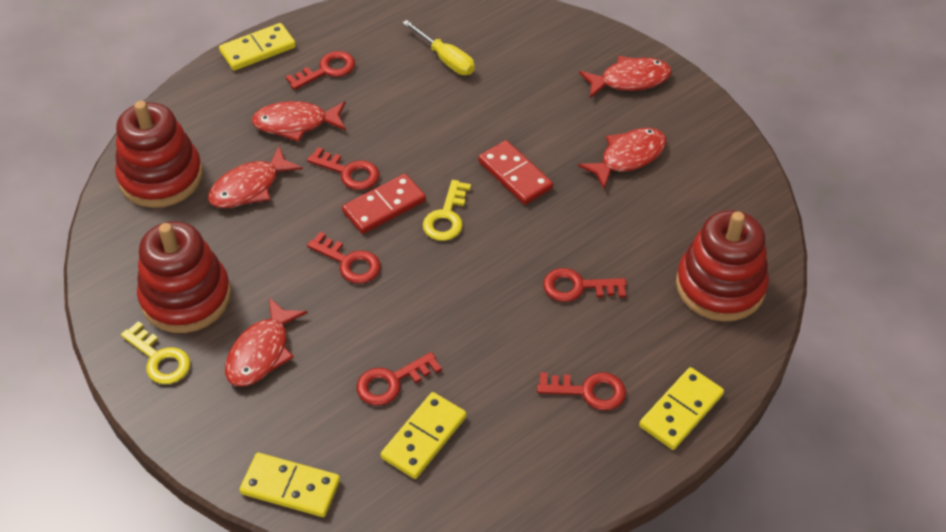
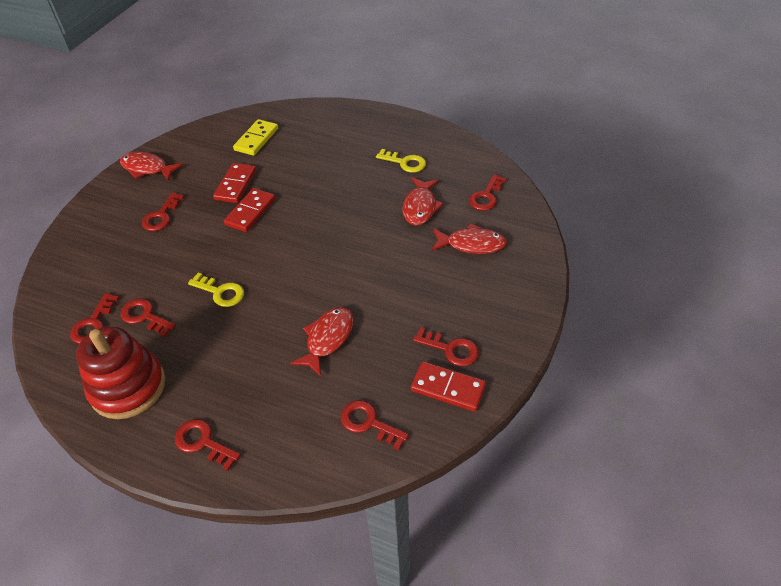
red domino: [342,174,426,234] [478,140,553,205] = 2 -> [213,163,257,203] [224,188,276,232] [411,361,486,412] = 3
red fish: [208,146,303,208] [225,298,307,387] [252,101,346,142] [578,128,666,189] [579,56,672,98] = 5 -> [120,152,184,181] [290,307,354,377] [402,177,444,225] [432,223,507,254] = 4
red key: [285,51,355,90] [307,147,380,190] [307,232,381,284] [356,352,442,406] [537,372,626,411] [543,268,627,302] = 6 -> [70,293,120,344] [120,298,176,337] [142,193,184,231] [175,419,241,471] [341,400,409,450] [413,327,479,366] [469,174,507,211] = 7
red stacking toy: [115,101,203,208] [137,221,231,333] [676,210,769,322] = 3 -> [76,326,166,419] = 1
yellow domino: [219,23,296,71] [240,453,340,517] [381,392,467,479] [639,367,724,450] = 4 -> [233,119,278,156] = 1
yellow screwdriver: [402,20,475,75] = 1 -> none = 0

